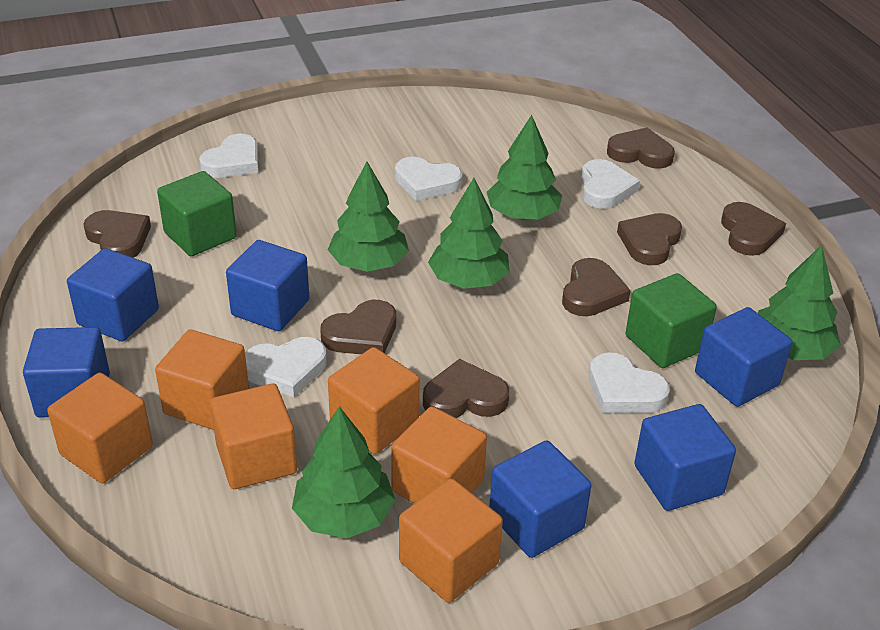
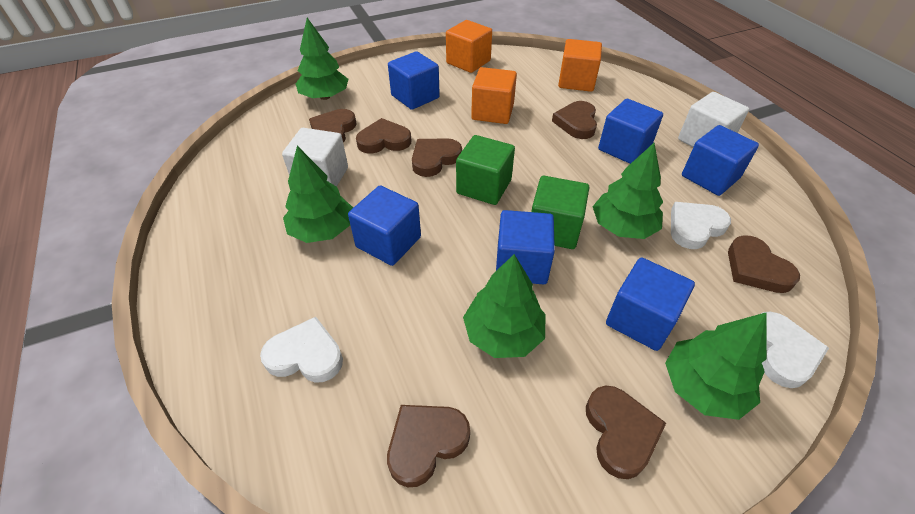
orange cube: [47,373,153,483] [155,329,249,430] [210,383,297,489] [328,347,420,454] [391,406,487,504] [399,478,503,603] = 6 -> [446,20,492,73] [471,67,517,124] [558,39,602,92] = 3
white cube: none = 0 -> [282,128,348,187] [678,92,749,147] = 2
white heart: [199,134,258,178] [245,337,327,397] [395,157,463,201] [581,159,640,209] [589,352,670,413] = 5 -> [260,317,343,383] [671,202,731,249] [761,312,829,388] = 3

